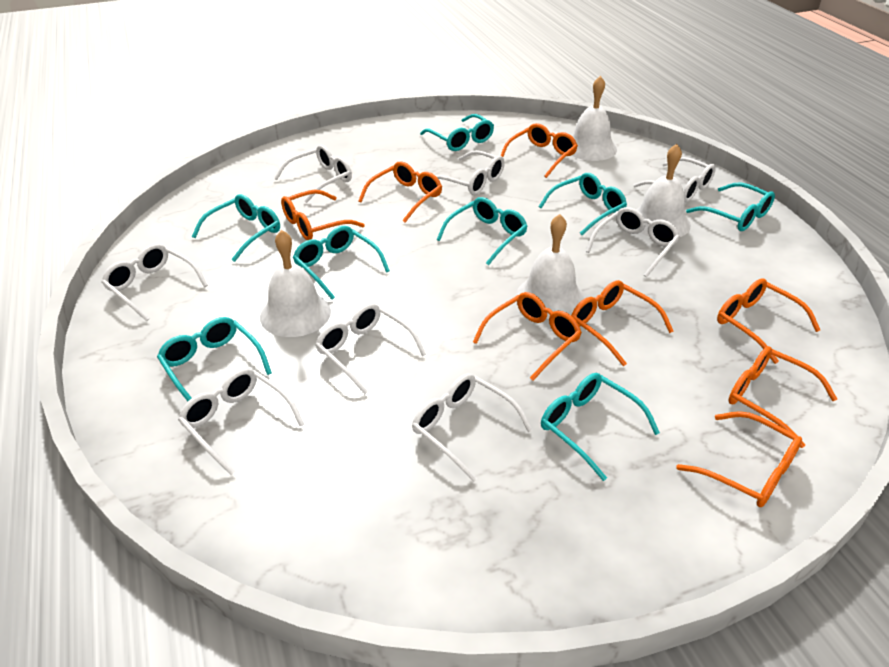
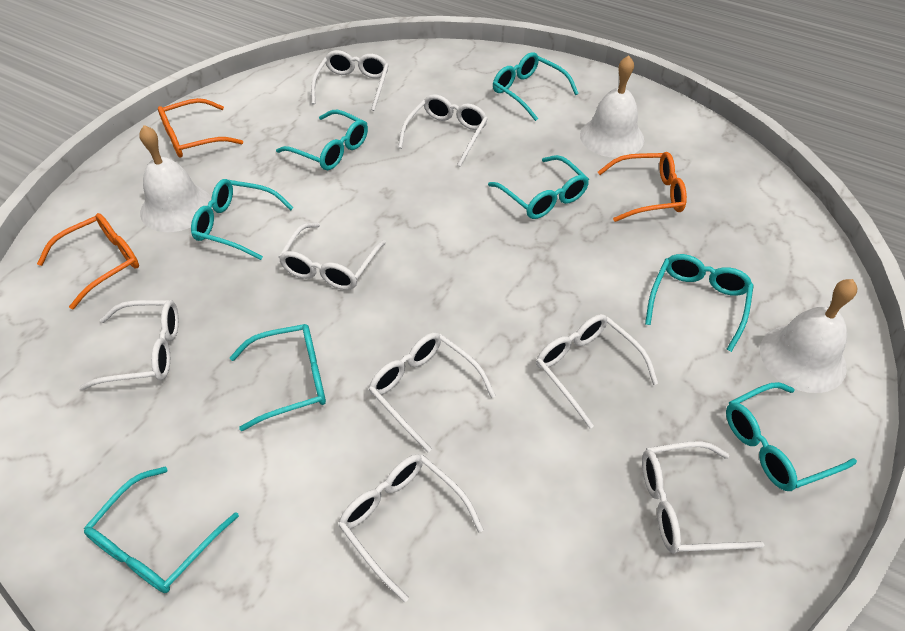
orange glasses: [281,190,365,240] [358,161,442,223] [473,292,582,381] [501,123,578,178] [571,280,674,366] [676,411,802,507] [717,278,820,364] [729,346,837,448] = 8 -> [37,213,139,309] [158,98,243,158] [598,152,687,222] = 3
white bell: [260,230,331,337] [516,214,585,319] [571,76,617,161] [636,144,691,237] = 4 -> [139,125,212,232] [580,55,644,158] [760,279,857,393] = 3

